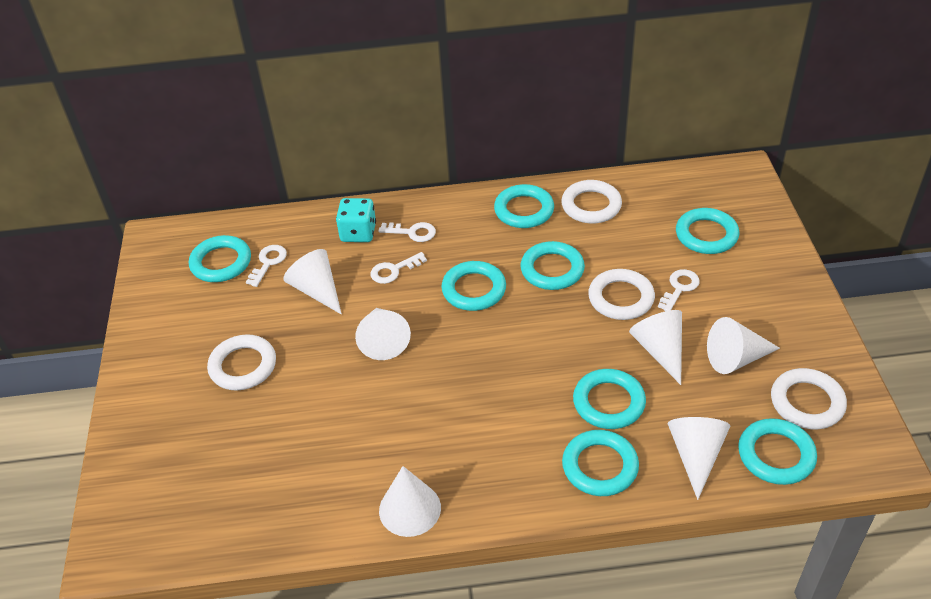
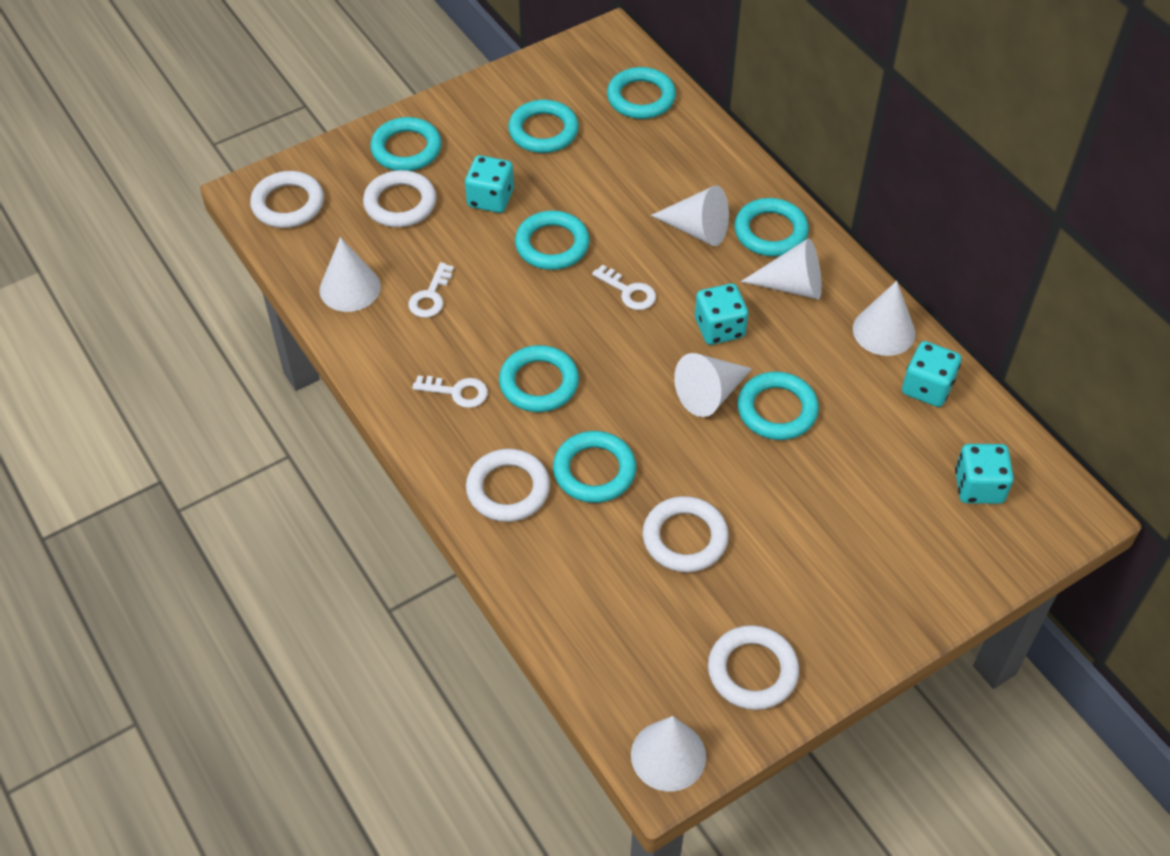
turquoise dice: [336,198,376,242] = 1 -> [465,155,514,213] [695,283,748,345] [902,341,961,407] [955,444,1014,504] = 4
white key: [246,245,287,287] [371,252,427,284] [379,222,436,242] [658,269,700,311] = 4 -> [408,262,454,318] [412,375,488,408] [592,265,656,310] = 3
white ring: [207,334,276,390] [561,180,622,224] [588,269,655,320] [771,368,847,429] = 4 -> [250,171,324,228] [363,170,437,227] [466,449,550,522] [642,496,729,572] [708,625,799,710] = 5

